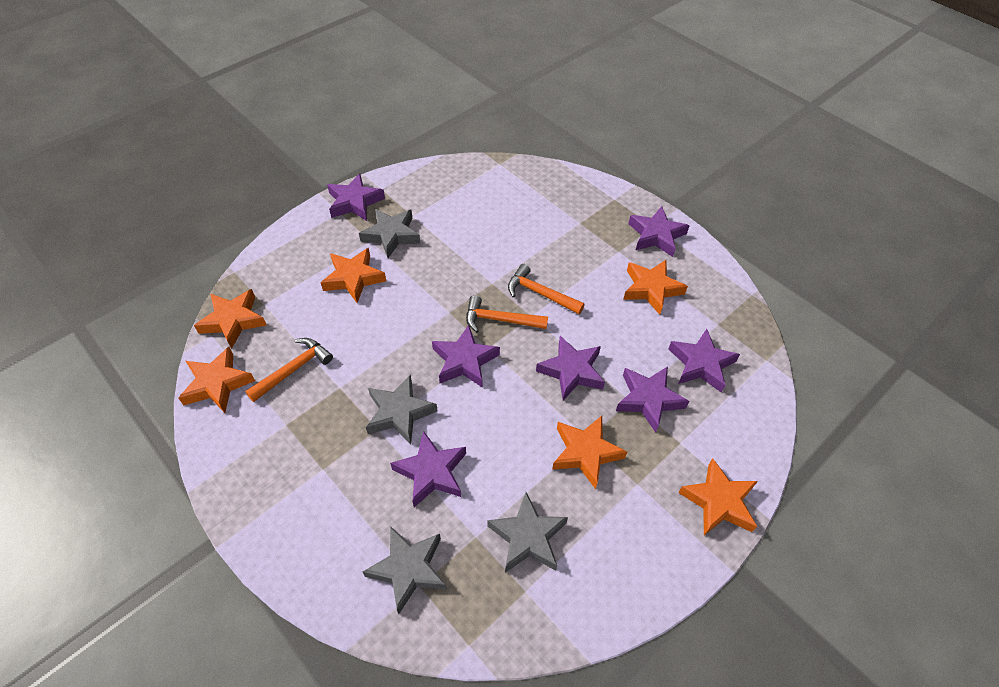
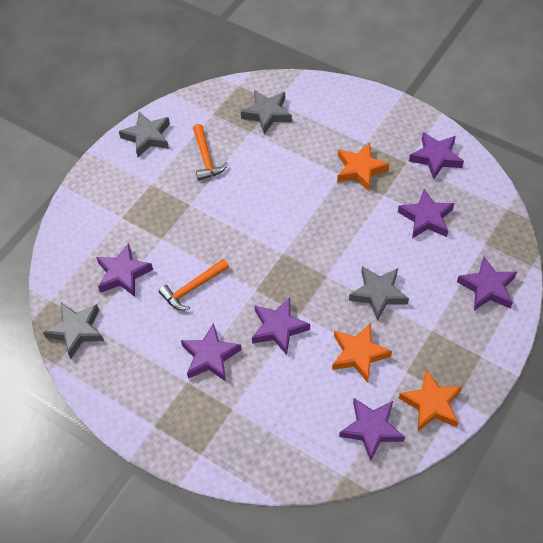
orange hammer: [245,338,333,402] [466,295,548,333] [508,264,585,314] = 3 -> [159,259,229,310] [193,124,228,180] = 2
orange star: [178,347,255,413] [194,289,267,349] [321,248,386,303] [552,416,627,489] [623,260,688,315] [678,458,758,535] = 6 -> [332,323,392,383] [337,143,389,191] [399,369,462,431] = 3

